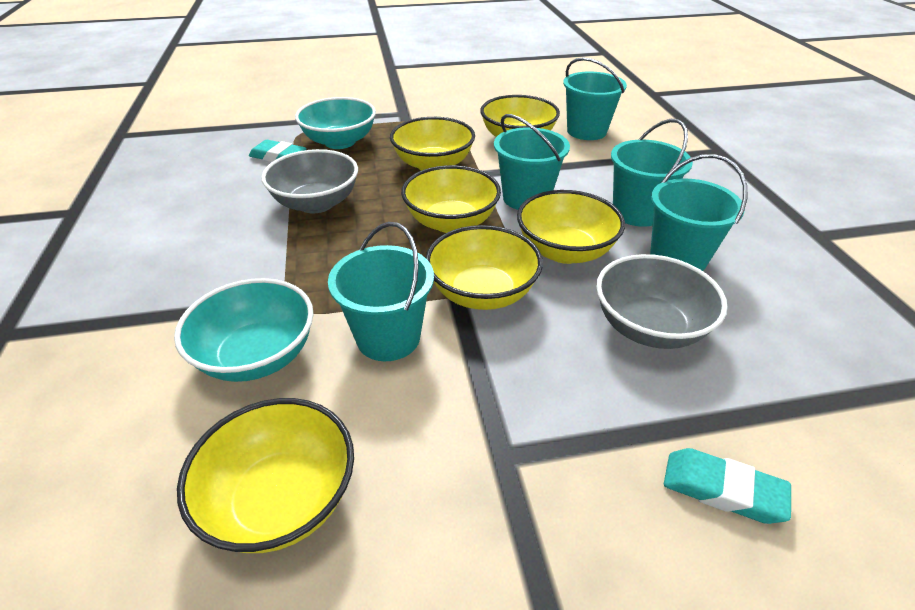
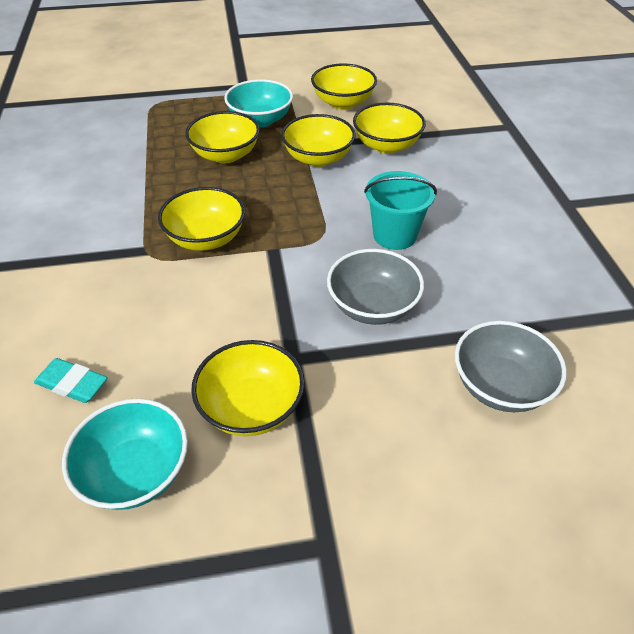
turquoise bucket: [328,222,434,361] [494,114,570,210] [563,57,627,140] [611,119,693,227] [650,154,747,271] = 5 -> [364,171,437,250] = 1
turquoise eraser: [249,140,307,162] [664,448,791,524] = 2 -> [34,358,108,403] = 1

